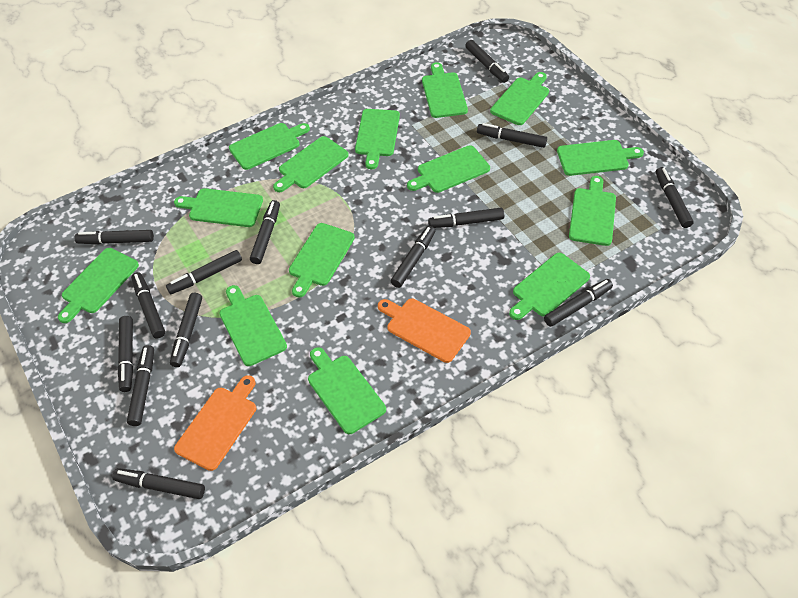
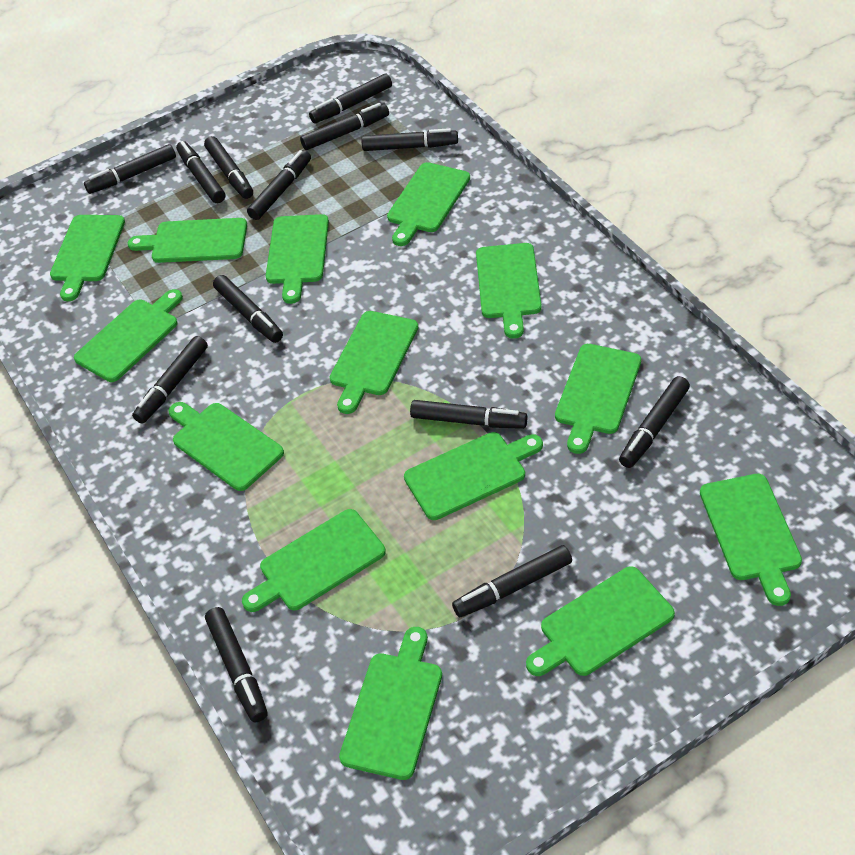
black marker: [74,230,154,244] [112,468,205,499] [117,316,133,392] [127,345,154,426] [131,272,165,338] [166,250,242,294] [170,293,202,367] [250,200,280,264] [391,226,435,288] [428,208,504,228] [465,40,509,83] [477,123,547,148] [544,279,613,327] [656,167,694,228] = 14 -> [84,144,176,194] [132,336,208,424] [176,141,225,203] [204,136,253,199] [205,607,267,723] [213,275,283,343] [247,150,311,220] [300,103,389,150] [309,74,392,123] [361,128,458,151] [410,400,527,429] [452,545,572,617] [619,376,690,468] = 13
orange cutting board: [174,375,256,471] [378,298,471,363] = 2 -> none = 0

